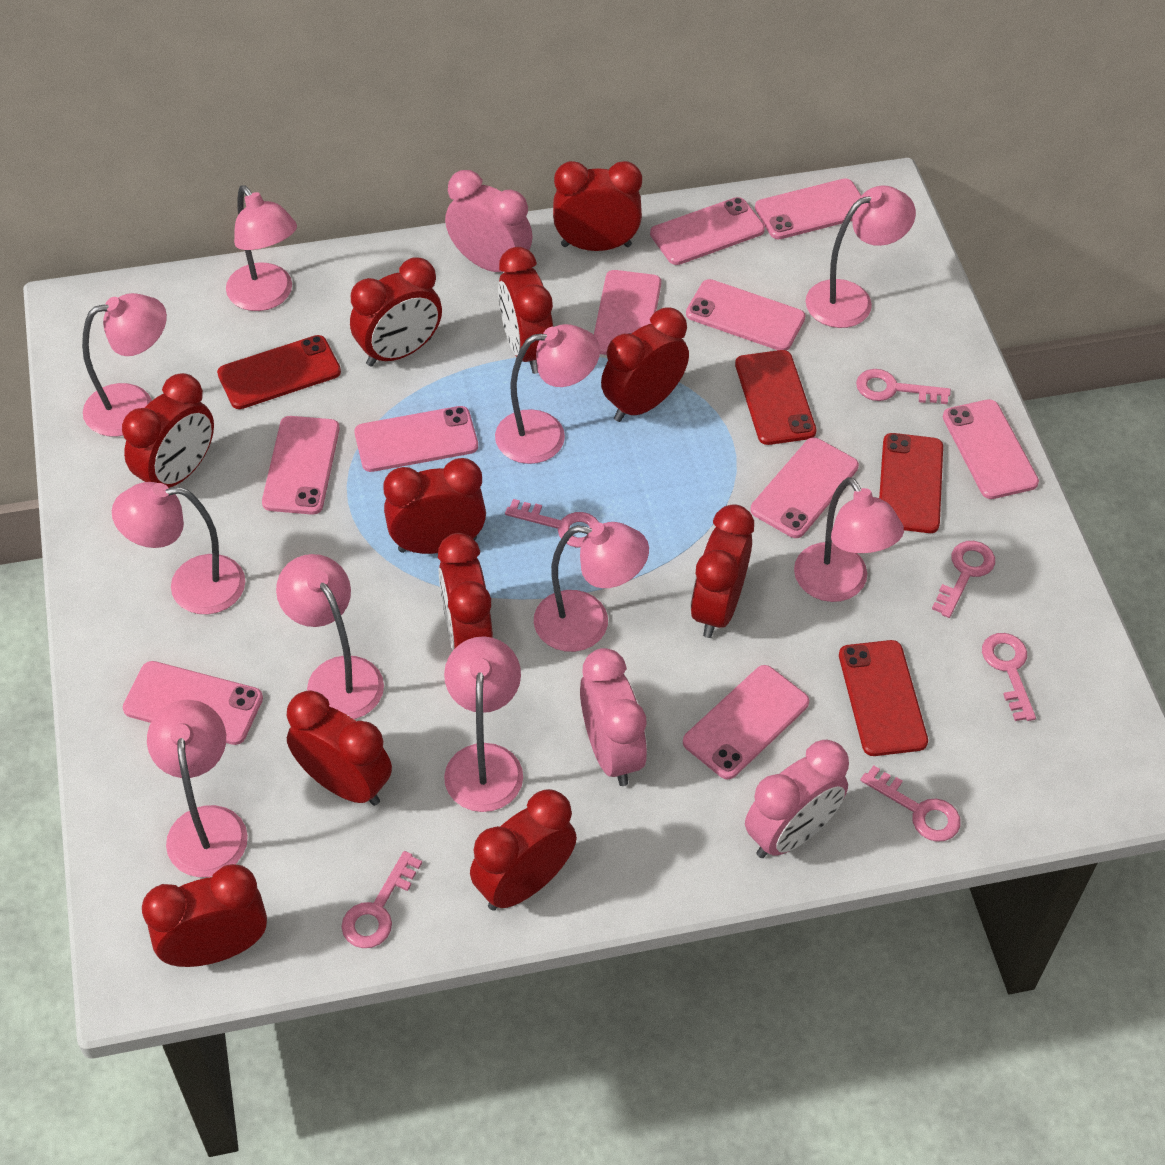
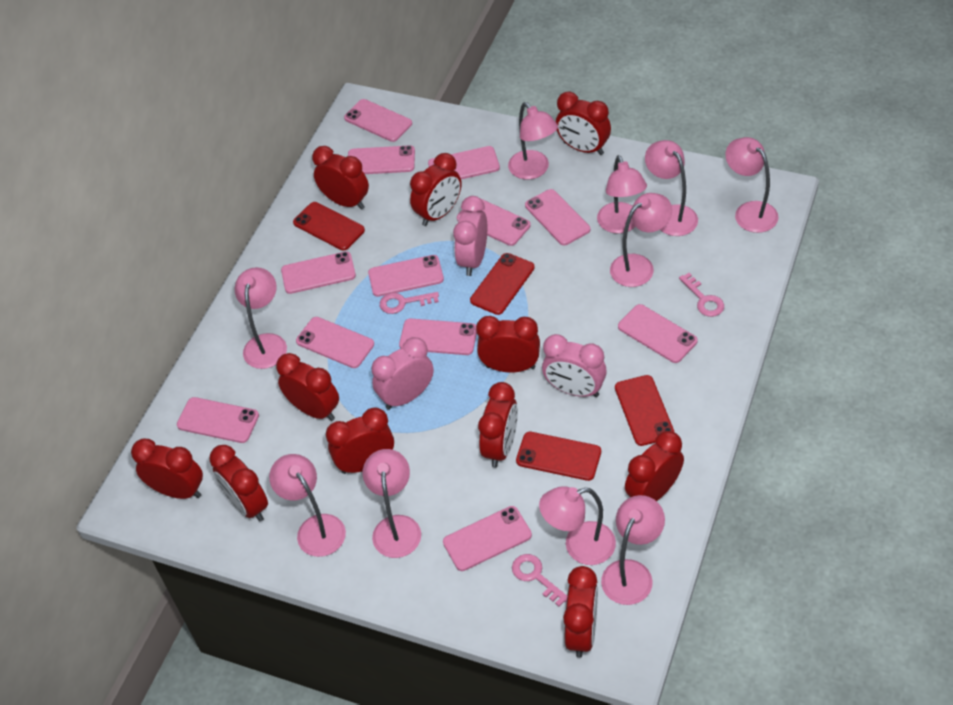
pink key: [342,851,422,948] [505,499,599,548] [856,369,951,404] [860,765,961,842] [932,541,995,618] [982,633,1036,721] = 6 -> [380,292,439,314] [512,554,567,606] [679,273,724,317] = 3
pink phone: [123,661,263,745] [262,416,340,515] [354,406,478,472] [594,270,661,355] [650,197,765,265] [683,665,809,779] [686,279,806,351] [751,437,859,538] [755,178,861,239] [943,399,1039,499] = 10 -> [177,397,259,443] [281,251,356,294] [296,317,374,368] [344,99,412,142] [348,145,415,174] [368,255,444,297] [399,318,477,355] [428,146,500,179] [443,506,532,571] [457,198,531,246] [525,189,590,245] [618,304,698,363] = 12

